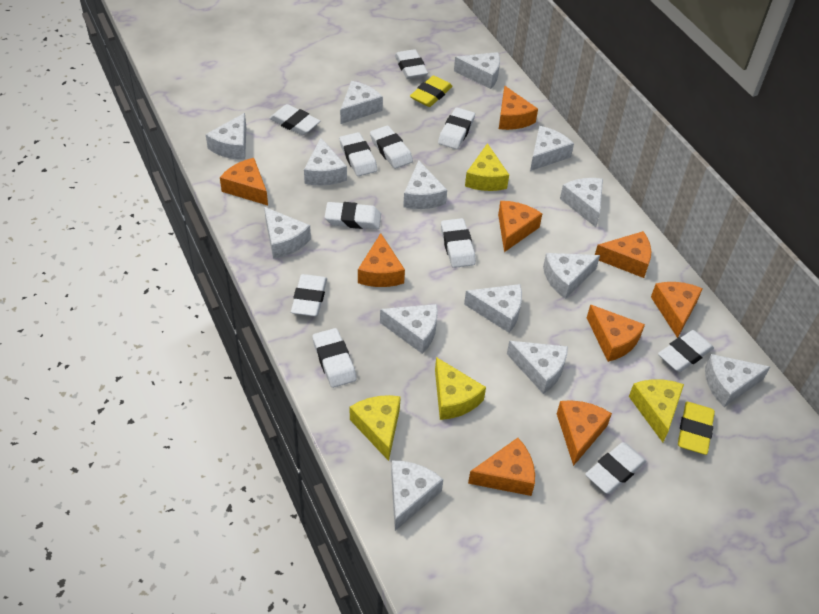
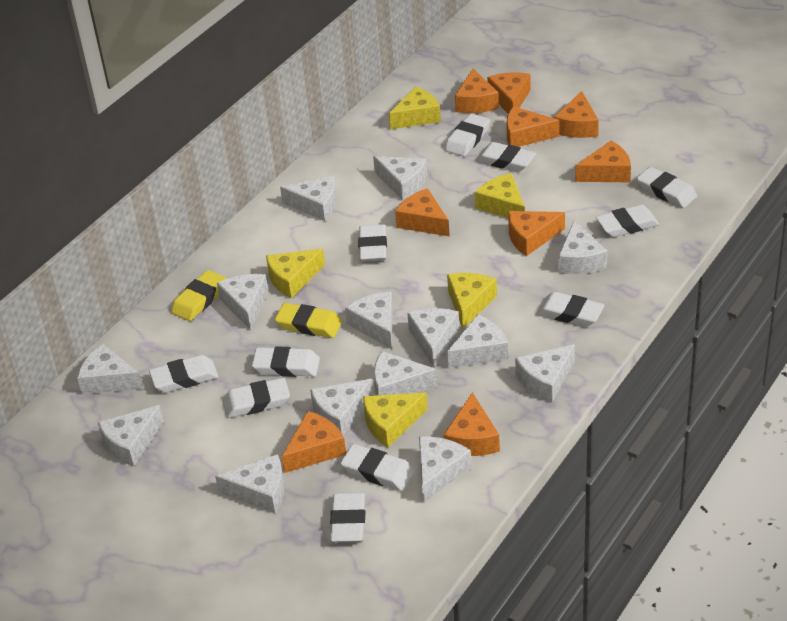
yellow cheese: [350,395,401,461] [435,357,486,420] [465,143,509,191] [629,379,684,442] = 4 -> [266,249,325,298] [363,393,428,447] [389,86,441,129] [447,273,497,329] [475,173,525,218] = 5

